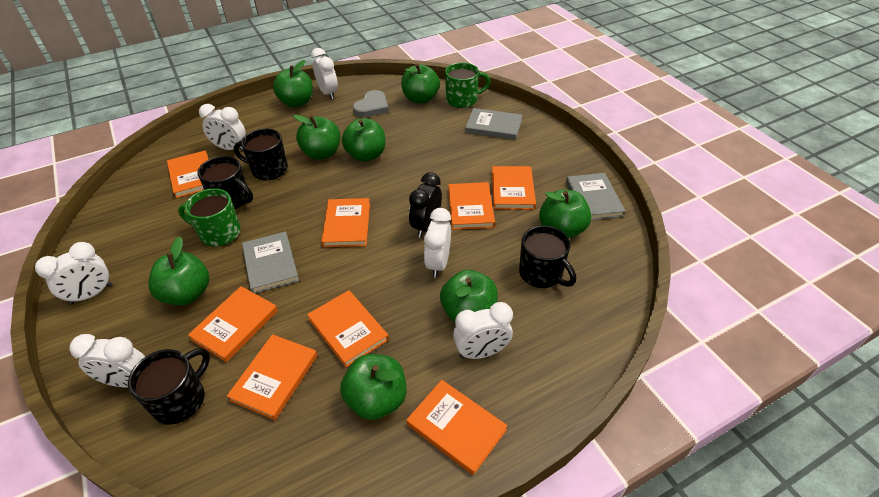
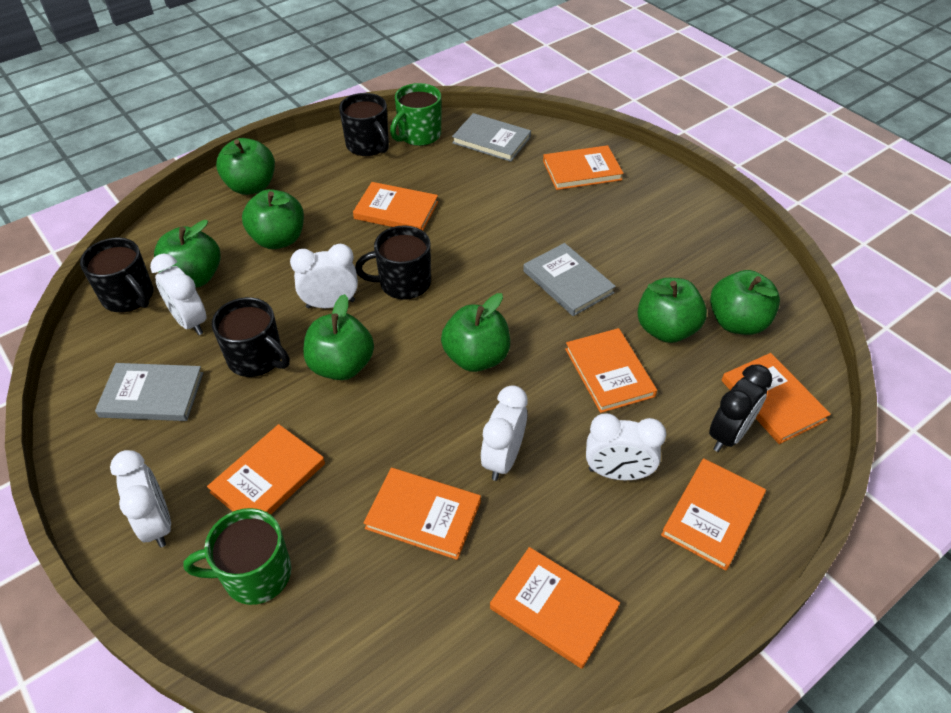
green apple: [148,237,209,305] [273,60,313,107] [293,115,340,160] [340,354,406,420] [342,118,385,162] [401,64,440,104] [440,270,498,323] [539,190,592,238] = 8 -> [154,220,220,288] [216,138,275,195] [242,189,304,249] [303,294,374,380] [441,293,510,372] [637,278,707,343] [710,270,780,335] = 7
grey heart: [353,90,389,117] = 1 -> none = 0
white clock: [35,242,112,305] [69,334,145,388] [199,104,246,151] [311,48,338,99] [424,208,451,278] [453,302,513,359] = 6 -> [110,450,171,547] [150,254,207,335] [290,244,358,308] [481,385,527,481] [586,414,666,480] = 5

